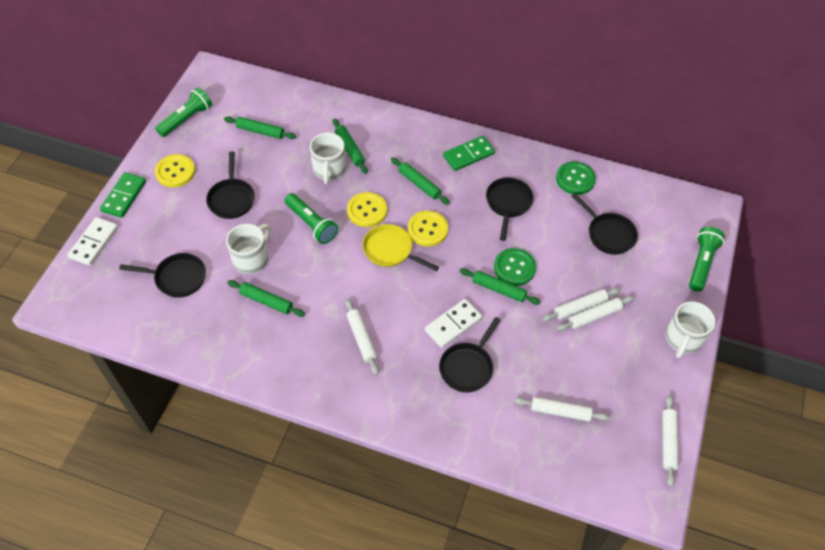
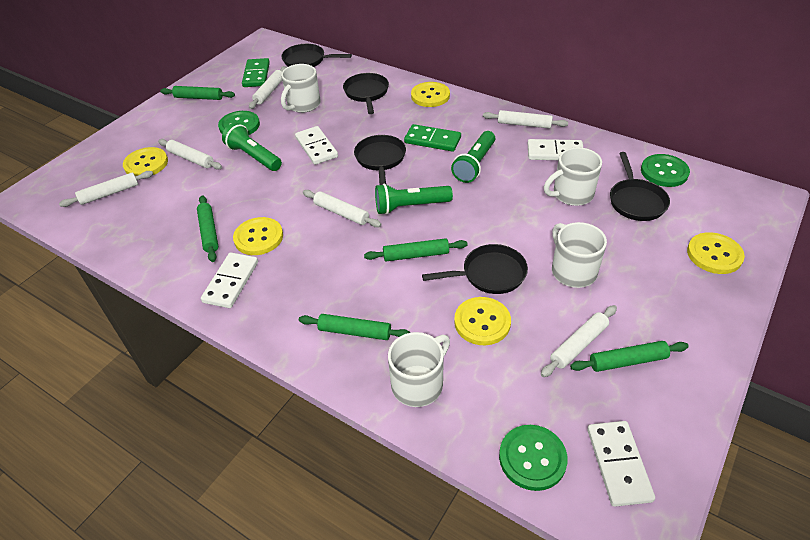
green button: [494,248,536,286] [556,162,596,195] = 2 -> [218,111,260,135] [499,425,568,491] [641,154,690,187] = 3
white domino: [68,217,118,266] [425,299,482,348] = 2 -> [201,252,258,308] [295,126,338,165] [527,139,583,160] [587,421,655,507] = 4
white mug: [226,224,271,274] [310,133,346,184] [665,301,715,358] = 3 -> [281,64,321,113] [388,332,450,407] [544,147,602,206] [552,222,607,288] = 4
white rolling pin: [345,298,379,375] [514,397,610,421] [542,288,620,322] [557,296,634,331] [662,395,678,487] = 5 -> [59,171,153,207] [158,139,222,170] [249,66,287,109] [303,190,381,227] [483,110,568,129] [541,305,617,377] = 6
yellow button: [155,154,195,187] [347,192,387,227] [408,211,448,246] = 3 -> [123,147,168,176] [233,217,283,255] [411,82,450,107] [454,297,511,345] [687,232,745,274] = 5
yellow pan: [362,224,439,271] = 1 -> none = 0

